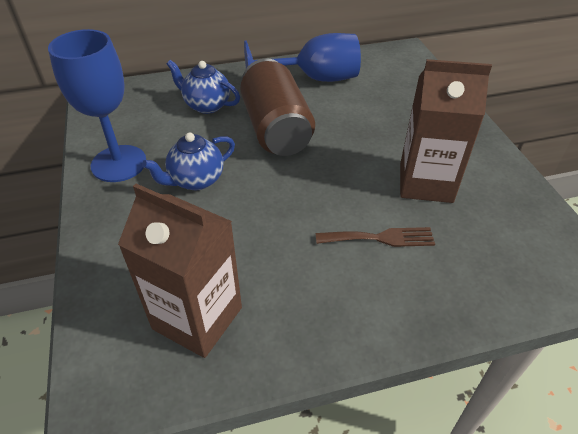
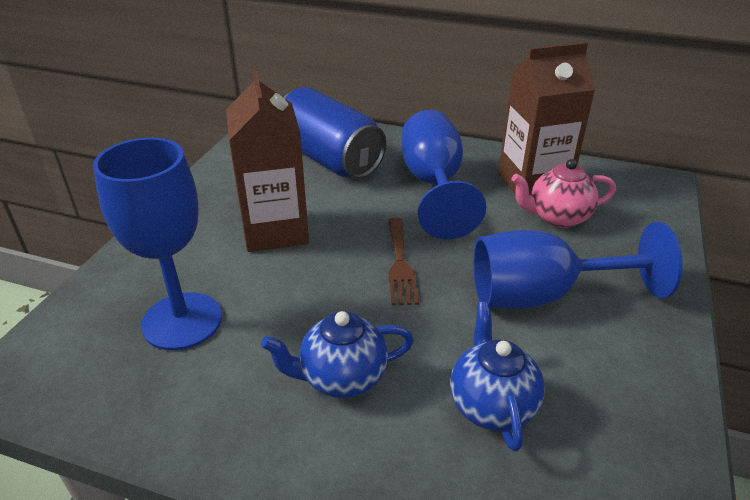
blue can: none = 0 -> [283,87,386,179] = 1
blue goblet: [48,29,146,182] [244,33,361,82] = 2 -> [93,138,222,350] [401,110,486,239] [474,222,683,309] = 3
brown can: [240,58,315,156] = 1 -> none = 0
pink teapot: none = 0 -> [511,159,616,228] = 1

